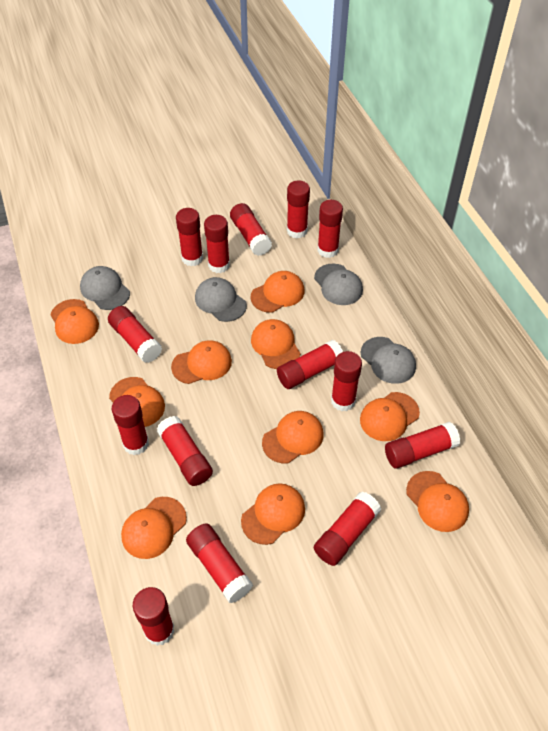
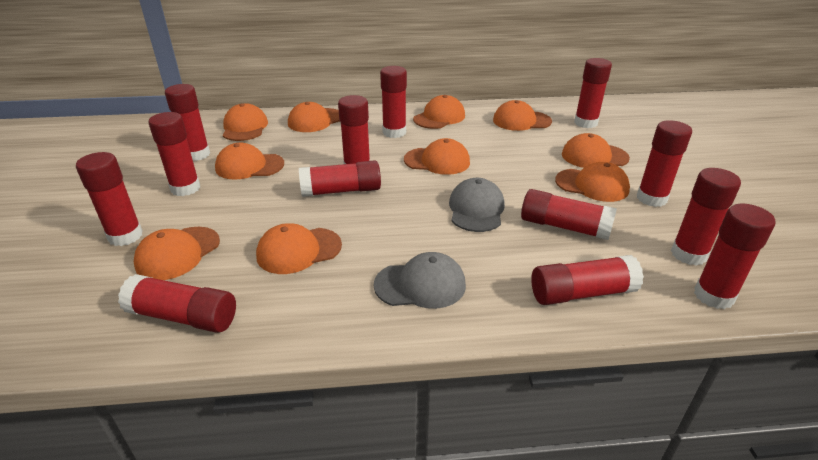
grey cap: [80,266,130,310] [195,277,247,322] [314,264,363,305] [360,337,416,384] = 4 -> [374,252,466,309] [449,178,505,232] = 2
red glue stick: [108,306,162,363] [112,395,149,455] [133,587,174,646] [157,416,213,486] [176,208,203,266] [186,523,253,603] [204,215,230,273] [230,203,272,256] [277,340,343,389] [287,180,310,238] [314,492,381,566] [317,200,343,258] [331,351,362,411] [385,422,460,469] = 14 -> [76,152,143,246] [118,274,236,333] [149,112,200,196] [165,84,210,161] [299,160,381,197] [338,95,370,164] [380,66,407,138] [521,189,617,240] [531,255,644,305] [574,58,612,128] [637,120,692,207] [671,168,741,266] [694,204,775,309] = 13

